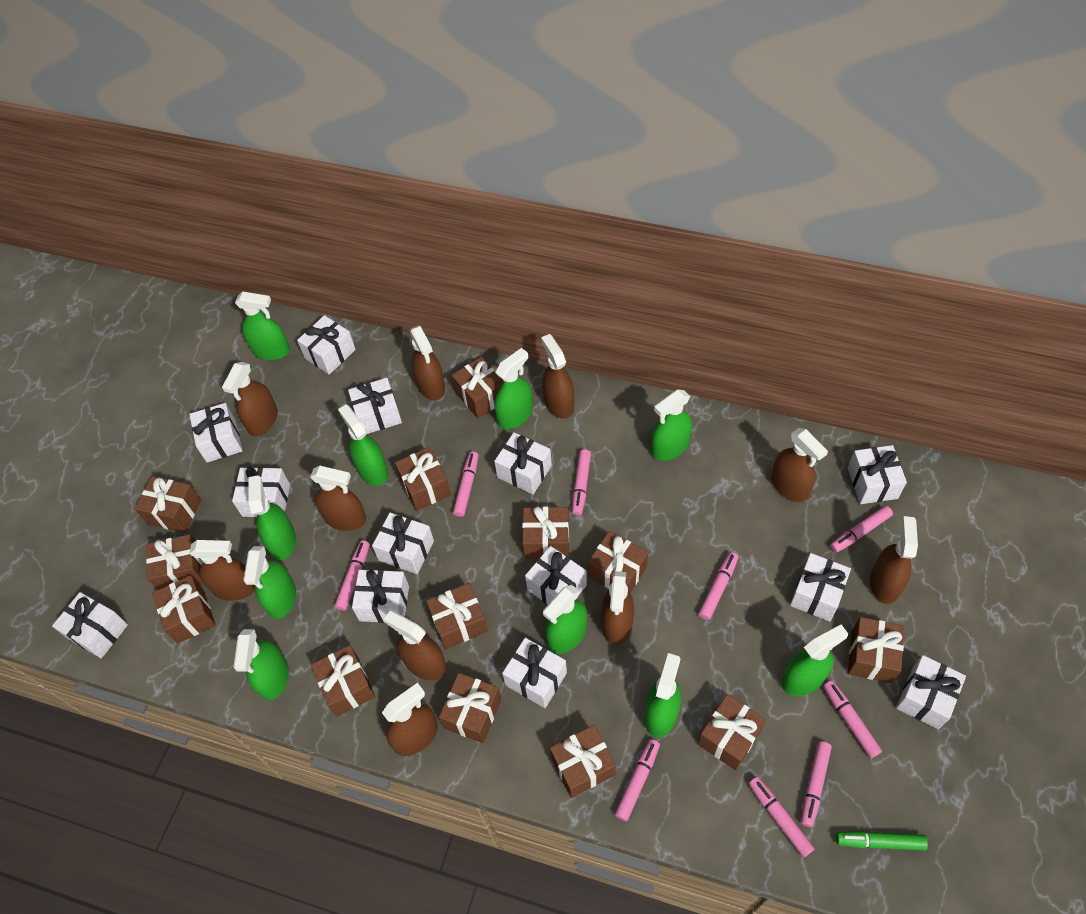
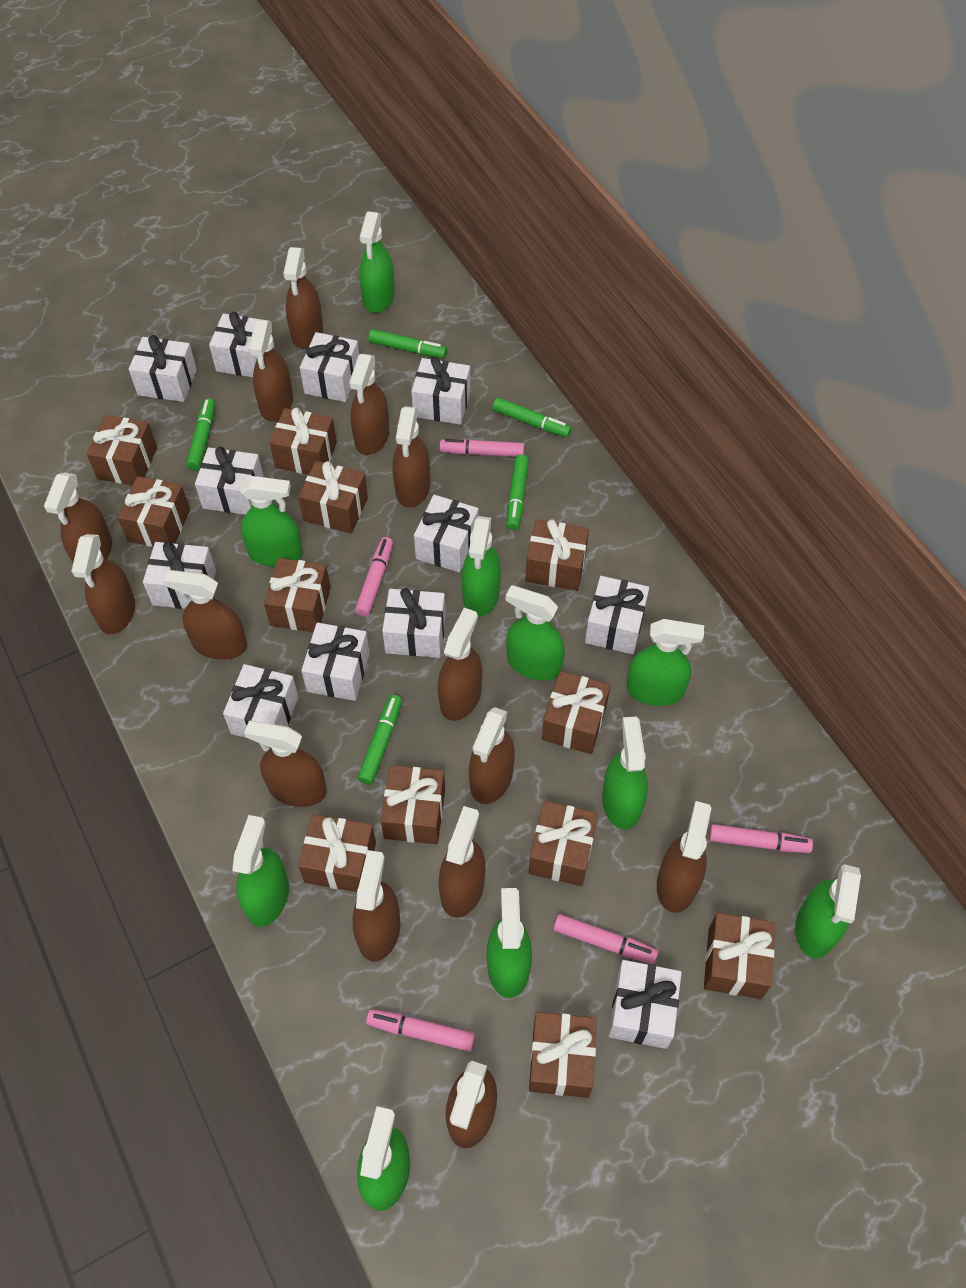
brown gift: [135,476,201,533] [146,534,204,590] [152,575,216,643] [311,645,376,717] [395,447,451,511] [426,583,488,649] [439,673,502,743] [452,357,503,418] [522,507,569,558] [550,725,616,798] [588,531,648,593] [698,694,766,770] [848,617,904,683] = 13 -> [87,415,157,485] [118,476,190,547] [264,558,331,632] [270,407,337,475] [298,461,368,534] [298,814,376,892] [381,765,445,845] [525,519,589,591] [528,801,598,886] [529,1012,597,1098] [542,671,610,754] [704,913,775,999] = 12
brown spray bottle: [189,540,255,601] [222,362,278,436] [310,466,366,531] [382,683,438,756] [383,611,446,680] [410,325,445,400] [541,334,574,419] [601,571,634,645] [771,428,828,502] [870,516,918,604] = 10 -> [44,473,112,563] [71,534,135,634] [164,570,247,660] [244,720,327,807] [249,320,293,421] [283,247,323,349] [349,354,389,455] [353,850,400,961] [393,406,430,507] [438,608,482,721] [438,806,485,918] [446,1061,497,1148] [469,707,515,804] [657,801,712,913] = 14
green marker: [836,831,928,851] = 1 -> [186,398,215,471] [357,695,402,785] [369,329,447,358] [493,398,572,438] [507,455,529,530] = 5
pink marker: [335,540,370,611] [453,452,479,517] [572,449,591,515] [615,739,660,821] [698,552,738,620] [749,777,815,857] [801,741,832,827] [823,681,882,758] [830,506,893,553] = 9 -> [355,537,393,617] [366,1009,475,1052] [440,439,524,457] [553,914,658,965] [709,824,813,853] = 5
white gift: [52,592,128,659] [189,403,243,463] [232,467,290,517] [297,315,356,375] [348,378,402,434] [352,570,409,623] [372,512,434,574] [494,432,552,494] [502,638,567,708] [525,546,587,604] [790,553,851,621] [848,445,907,504] [896,655,966,729] = 13 -> [129,335,197,402] [143,541,216,609] [195,446,264,515] [209,312,274,377] [223,664,299,738] [300,332,359,402] [301,623,370,701] [382,588,446,658] [411,356,471,425] [414,495,479,573] [585,576,649,654] [609,960,682,1049] = 12

